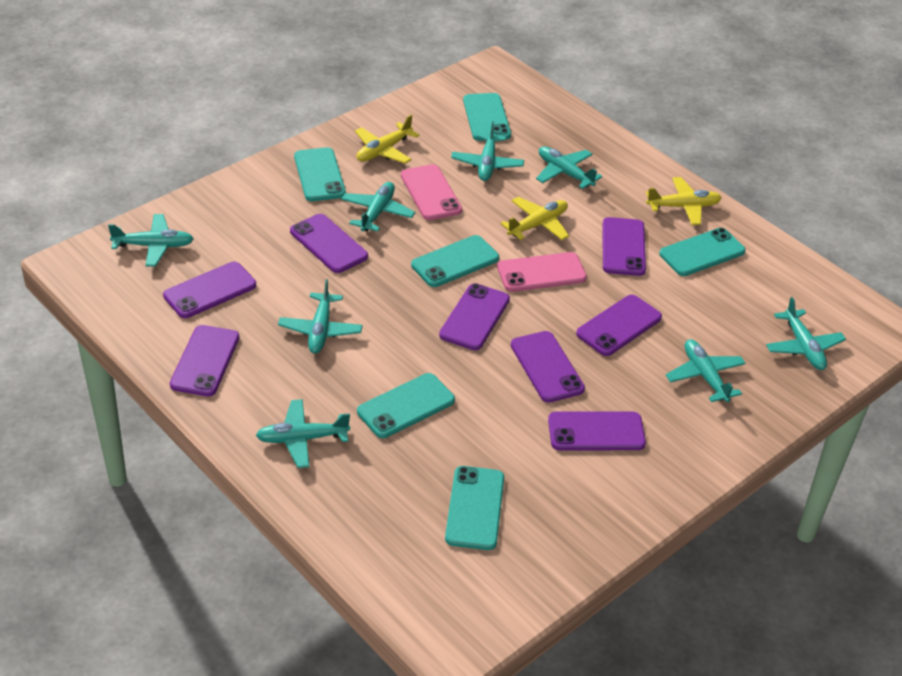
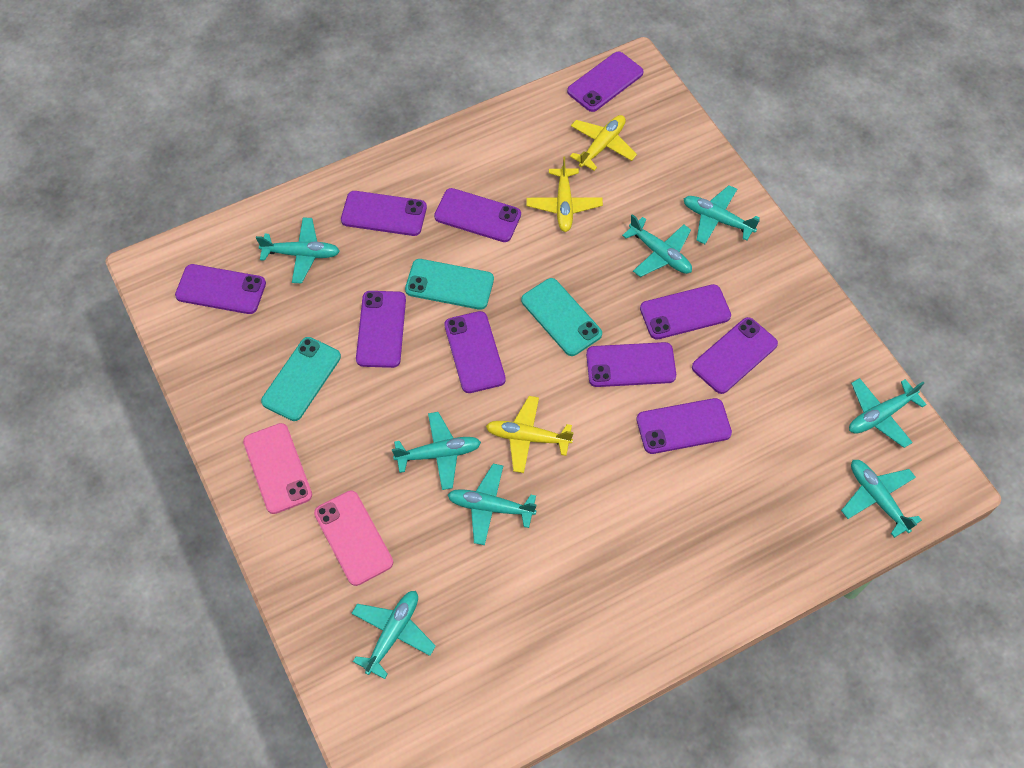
purple phone: [163,262,256,318] [170,325,239,396] [290,214,368,273] [439,283,510,350] [511,331,585,403] [548,411,646,451] [576,295,662,356] [602,217,646,276] = 8 -> [175,264,266,314] [341,191,427,236] [356,291,406,368] [434,188,521,242] [444,311,506,393] [567,52,644,112] [586,342,676,387] [636,398,732,454] [640,284,731,340] [692,317,778,394] = 10
turquoise phone: [294,147,346,201] [357,373,455,438] [411,235,499,287] [445,466,504,550] [463,93,511,141] [659,228,745,276] = 6 -> [261,337,341,421] [405,259,494,310] [521,278,602,356] = 3

